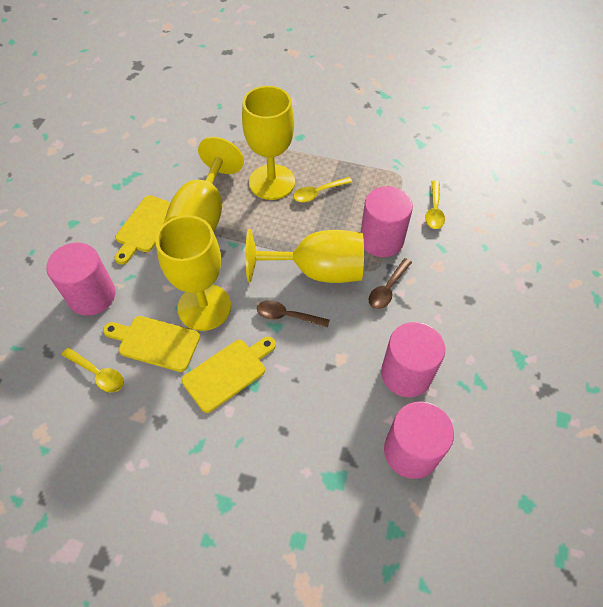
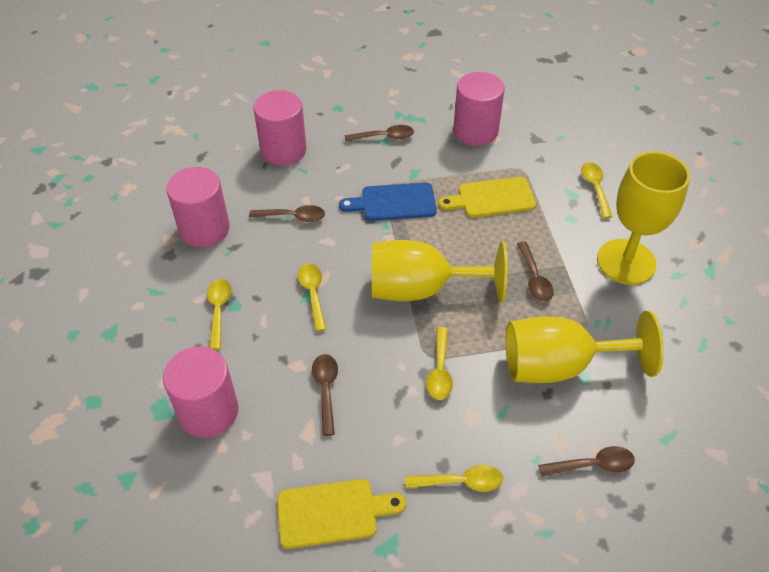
blue cutting board: none = 0 -> [339,182,437,221] = 1
brown spoon: [257,300,330,328] [369,258,412,309] = 2 -> [249,205,325,222] [312,354,338,436] [345,125,414,142] [517,241,554,301] [538,446,635,477] = 5
yellow cutting board: [103,316,200,372] [115,195,171,265] [182,337,276,413] = 3 -> [277,479,406,549] [438,177,536,218] = 2
yellow goblet: [155,215,231,331] [164,137,244,232] [242,86,295,200] [246,229,364,283] = 4 -> [372,240,508,303] [506,311,664,383] [597,152,690,285] = 3
yellow spoon: [62,347,124,392] [293,177,353,202] [425,181,445,229] = 3 -> [207,279,231,350] [298,264,326,332] [405,465,503,492] [426,327,453,400] [581,162,612,218] = 5

